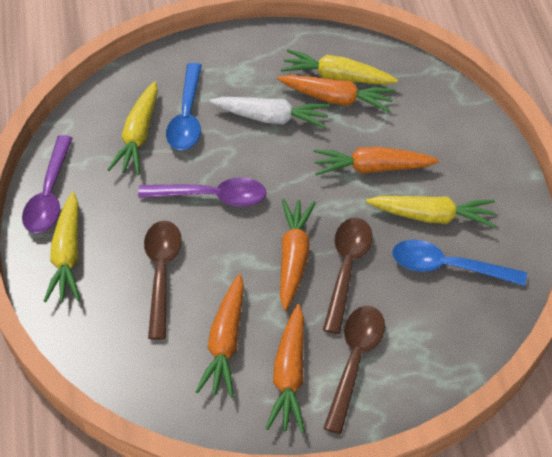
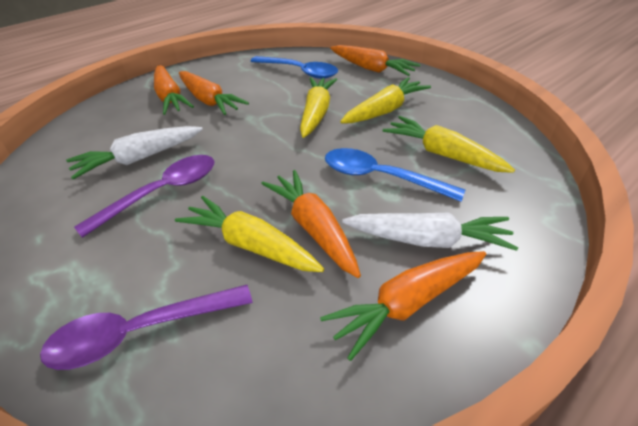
brown spoon: [144,221,182,340] [323,218,373,334] [323,306,385,434] = 3 -> none = 0
white carrot: [210,97,330,129] = 1 -> [66,126,203,180] [342,213,518,251] = 2

